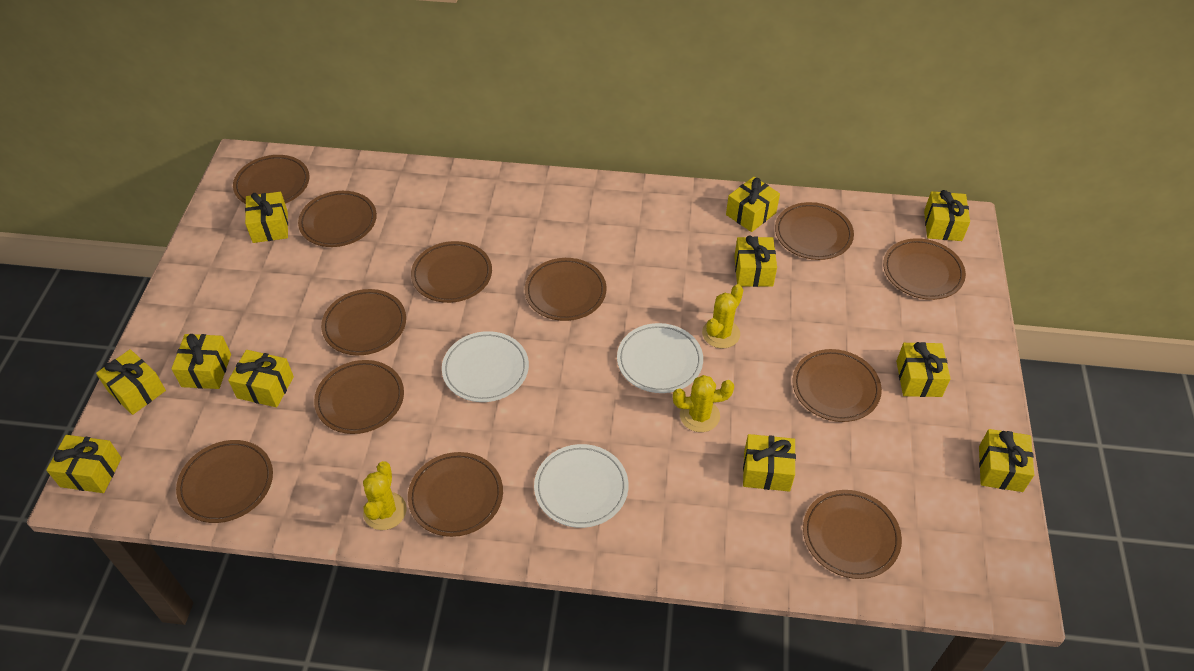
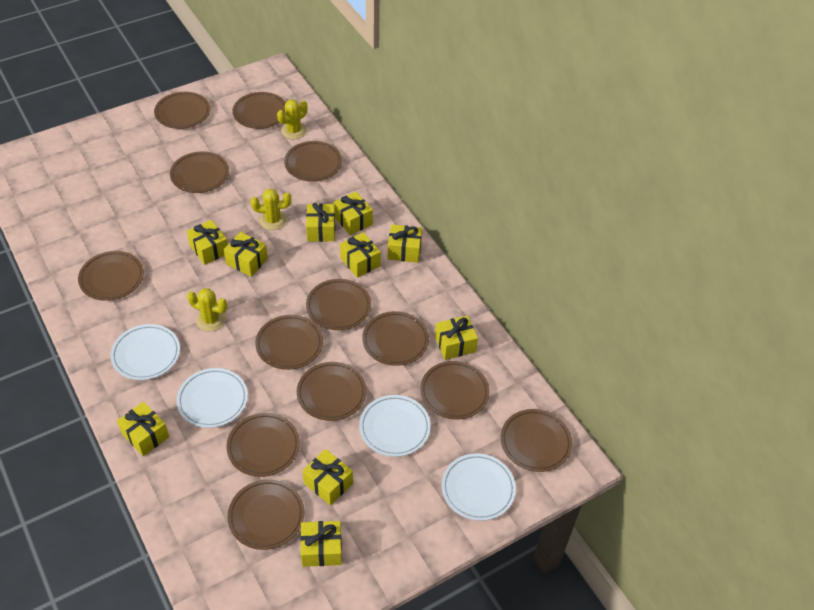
brown plate: [176,440,273,523] [233,155,309,204] [298,191,377,247] [314,360,404,434] [321,289,406,355] [408,452,503,537] [411,241,492,303] [525,258,607,321] [775,202,854,260] [792,349,882,422] [803,490,902,579] [883,238,966,300] = 12 -> [78,251,144,301] [154,92,210,129] [170,151,229,193] [227,413,300,477] [227,479,304,550] [232,92,286,129] [255,315,323,370] [284,141,342,182] [297,362,366,421] [306,279,371,330] [362,311,429,366] [420,361,490,419] [501,409,572,472] = 13
white plate: [442,331,529,402] [534,444,628,528] [617,323,703,393] = 3 -> [111,324,180,380] [176,368,248,428] [359,395,431,457] [442,453,516,521] = 4
yellow gift: [46,435,122,493] [96,349,166,415] [171,334,231,389] [228,350,294,407] [245,192,288,243] [726,177,780,232] [734,236,777,287] [743,434,796,492] [896,342,951,397] [924,190,970,241] [979,429,1034,492] = 11 -> [117,402,169,456] [187,220,228,265] [224,232,268,277] [300,521,342,567] [303,449,353,506] [306,203,335,242] [334,192,373,235] [340,232,381,278] [388,225,422,263] [435,315,478,360] = 10

